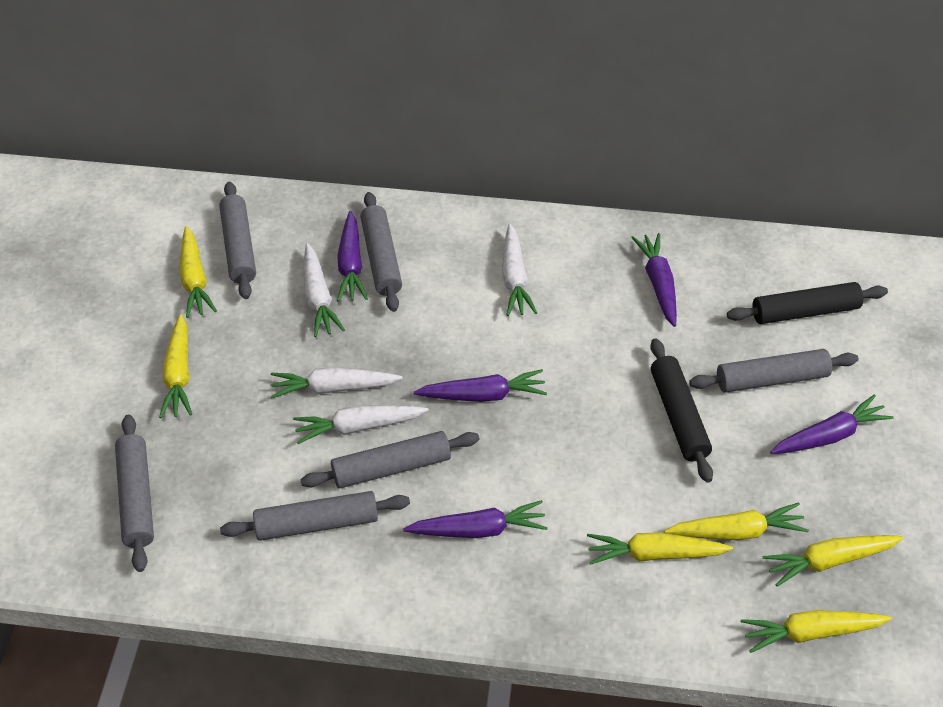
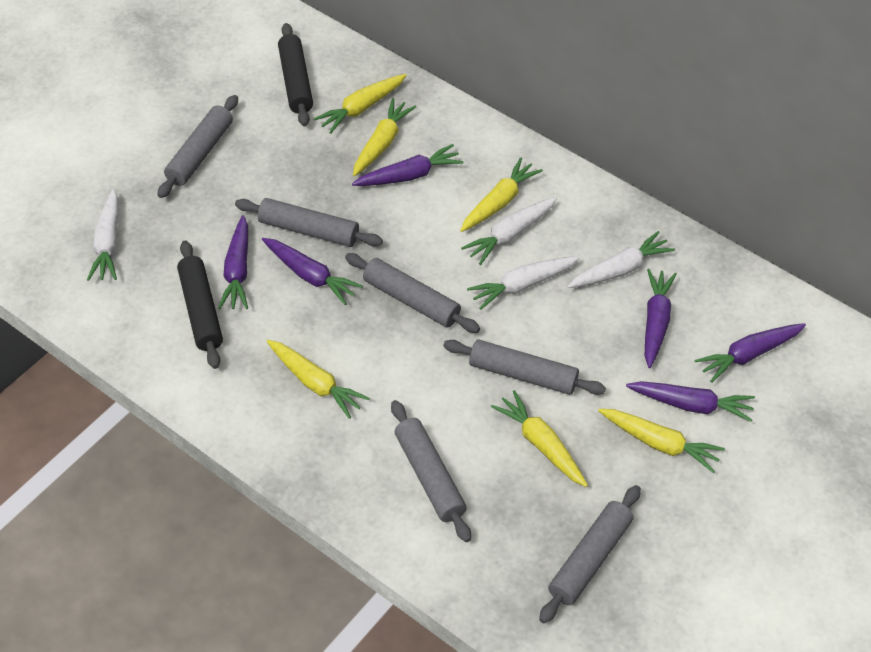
purple carrot: [337,211,368,302] [403,500,547,538] [414,369,547,402] [631,233,677,327] [770,394,894,454] = 5 -> [218,215,248,309] [262,238,363,305] [352,144,464,186] [626,381,755,422] [645,269,677,368] [695,323,806,383] = 6

